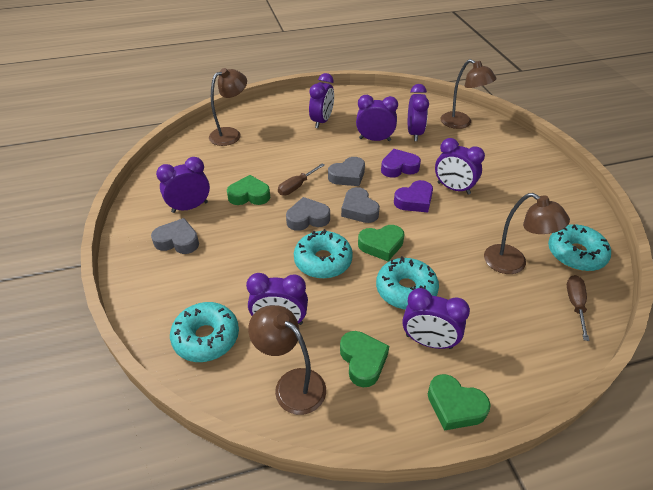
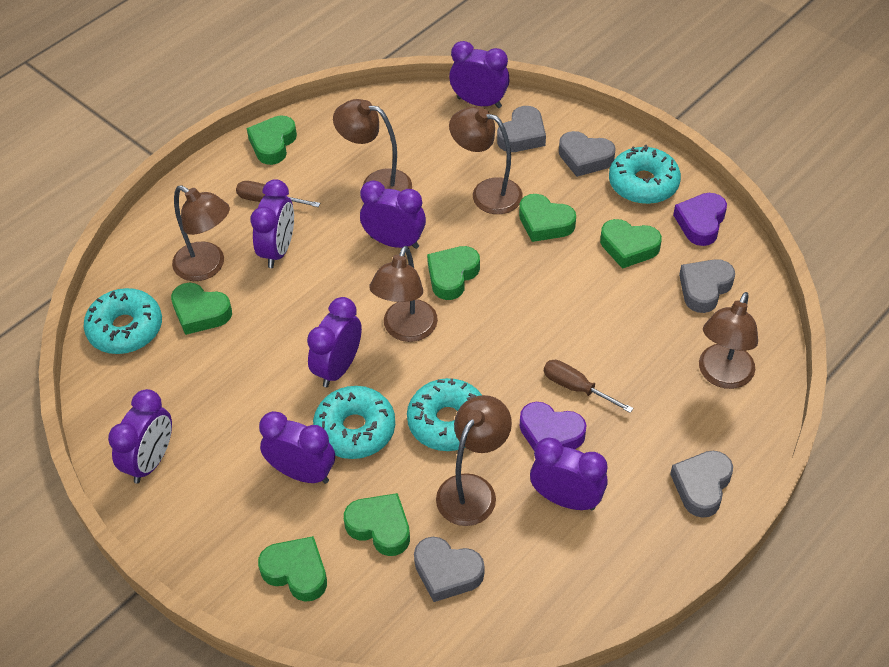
brown lamp: [209,68,247,146] [248,305,326,415] [441,59,496,129] [484,193,570,274] = 4 -> [172,185,230,281] [333,99,412,191] [369,246,438,342] [436,395,512,526] [449,107,523,214] [699,292,758,389] = 6
green heart: [227,175,270,205] [340,331,389,387] [358,225,404,261] [428,374,491,431] = 4 -> [171,282,232,335] [247,116,297,165] [258,536,327,602] [344,493,410,556] [427,246,480,300] [519,194,576,242] [600,219,662,269] = 7
grey heart: [151,218,199,254] [286,197,330,231] [328,157,365,186] [341,187,380,223] = 4 -> [414,537,484,602] [497,106,546,152] [559,131,616,177] [670,451,733,518] [679,259,735,313] = 5

